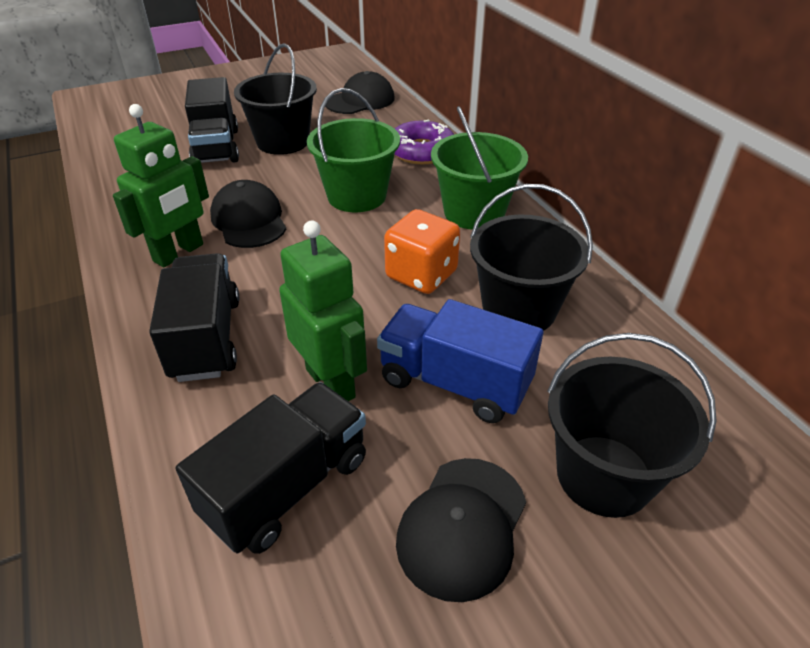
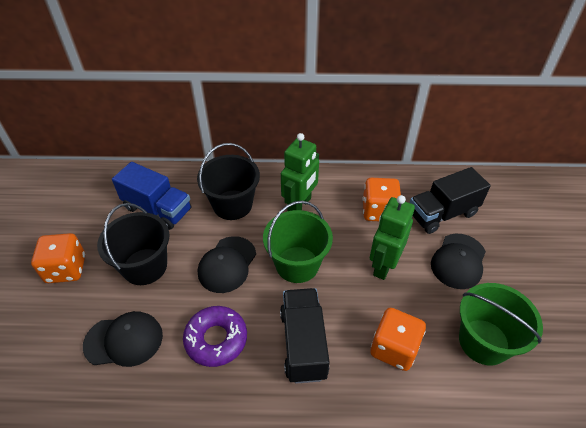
black bucket: [234,43,317,155] [470,184,593,331] [547,333,717,518] = 3 -> [97,203,169,285] [197,143,260,220] = 2
black truck: [149,253,239,382] [176,382,366,554] [185,77,239,163] = 3 -> [280,288,329,384] [410,167,491,234] = 2
orange dice: [384,209,460,294] = 1 -> [31,233,85,283] [363,178,401,221] [370,308,426,371] = 3

